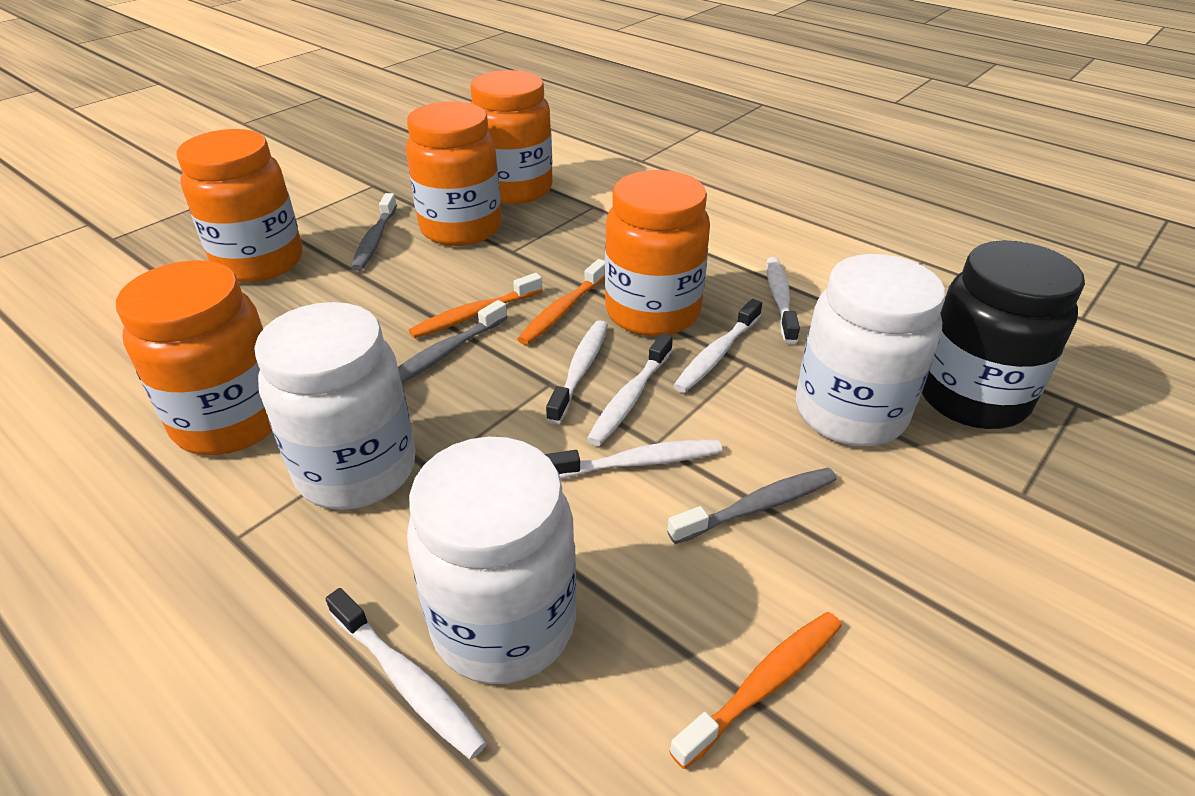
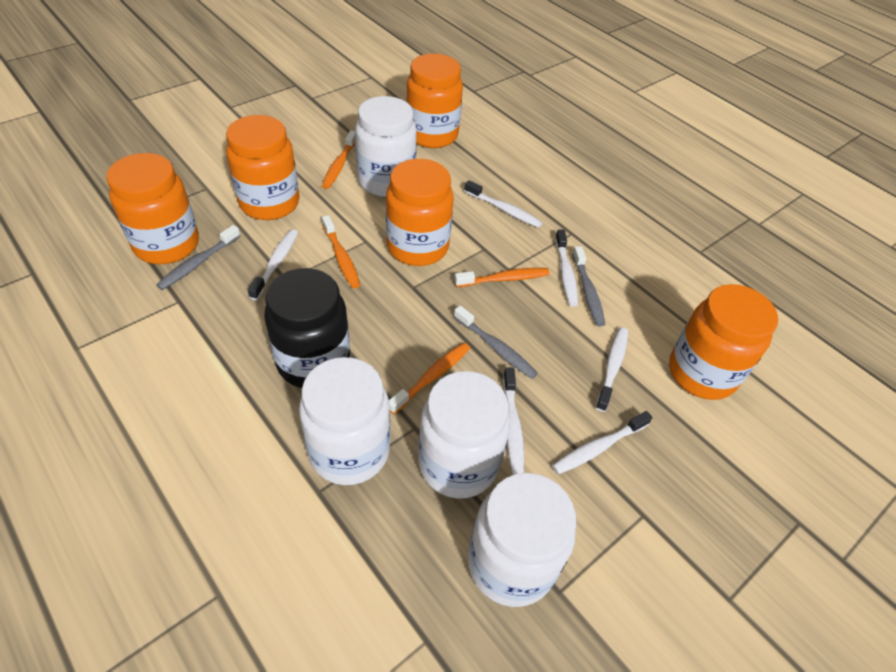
orange toothbrush: [409,273,543,338] [518,259,605,345] [669,612,842,769] = 3 -> [322,130,356,189] [322,215,360,288] [389,343,470,414] [454,268,550,287] = 4
white jar: [254,302,416,510] [407,437,576,684] [796,254,945,446] = 3 -> [299,357,390,485] [355,96,417,197] [418,371,510,498] [468,473,576,607] = 4

